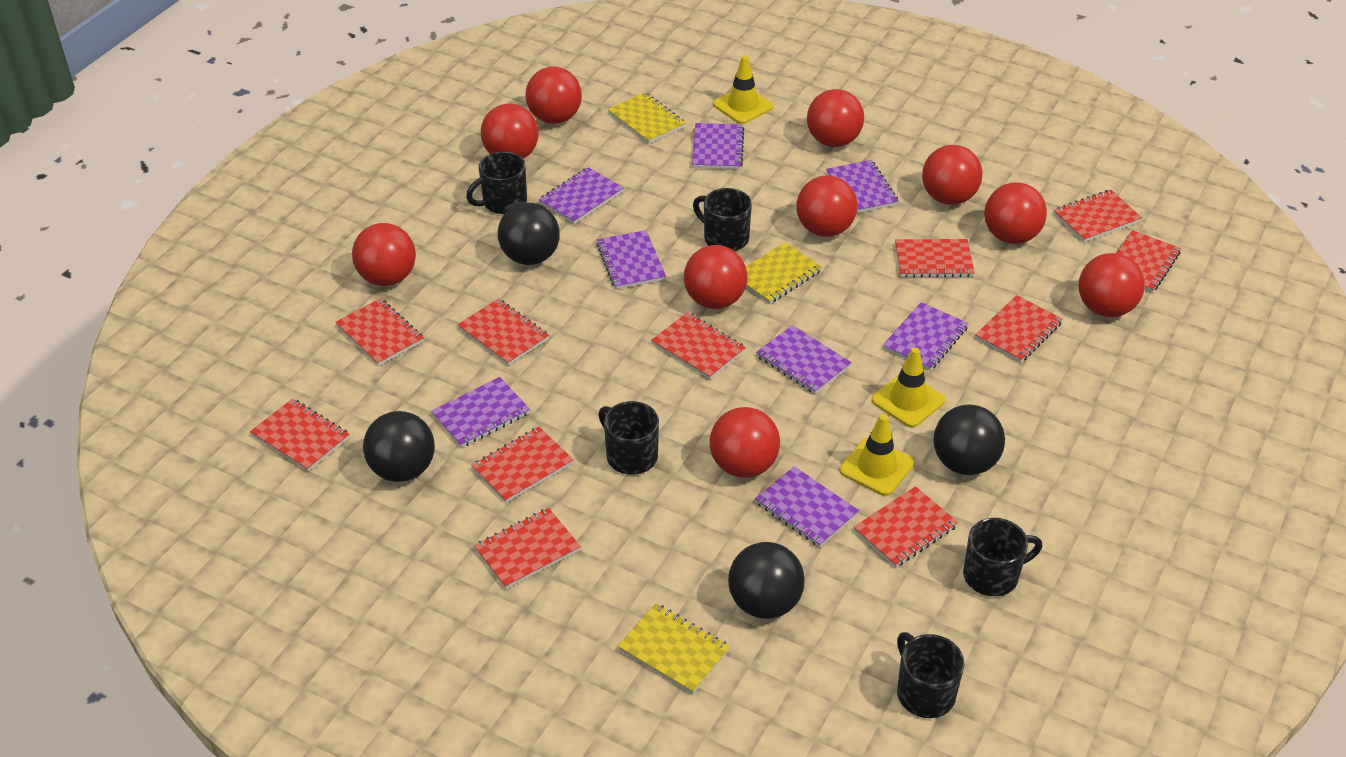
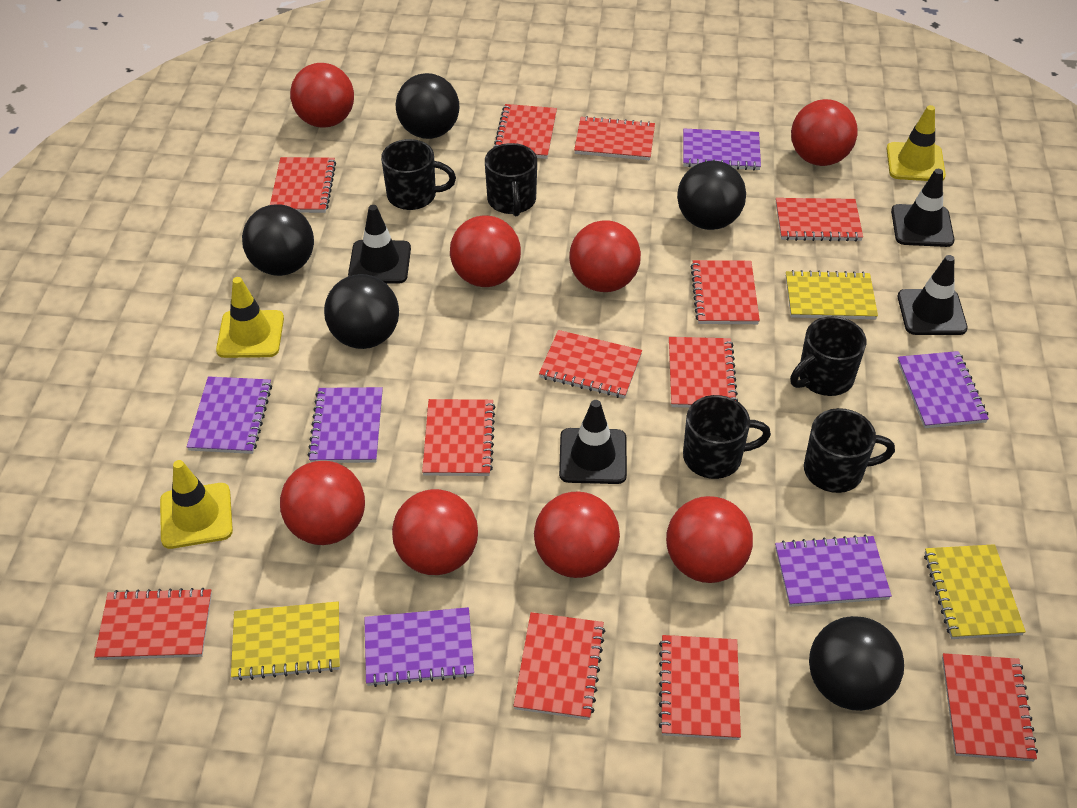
black ball: [363,411,435,482] [498,203,560,265] [728,542,805,619] [933,405,1005,475] = 4 -> [242,204,314,276] [324,274,399,349] [395,73,459,139] [677,161,746,230] [809,616,904,711] = 5
black traffic cone: none = 0 -> [348,205,411,284] [559,400,627,484] [891,169,954,247] [898,255,968,335] = 4
purple notebook: [431,377,530,448] [539,167,624,224] [596,230,666,289] [692,123,744,169] [755,466,859,547] [756,325,852,394] [826,160,899,213] [883,302,969,370] = 8 -> [187,376,272,454] [308,387,383,463] [364,607,474,687] [683,129,761,170] [775,535,892,607] [898,351,989,428] = 6
red ball: [352,223,416,286] [481,104,539,159] [525,67,582,124] [684,245,748,309] [710,407,780,478] [797,176,857,237] [807,89,864,147] [922,145,982,205] [984,182,1047,244] [1079,253,1145,317] = 10 -> [280,461,365,545] [290,63,354,128] [392,489,478,575] [450,216,521,287] [534,491,620,578] [569,220,641,292] [666,496,753,583] [791,99,858,166] = 8
red notebook: [250,398,350,471] [335,298,424,366] [457,299,549,365] [471,427,574,503] [474,508,581,589] [651,312,746,379] [853,486,958,568] [895,239,975,278] [975,295,1063,362] [1054,190,1142,242] [1116,230,1181,292] = 11 -> [94,588,212,660] [270,157,336,213] [422,399,495,476] [493,104,557,159] [513,612,605,720] [539,330,642,398] [574,116,655,160] [659,635,741,740] [669,337,738,408] [691,260,760,324] [776,198,863,241] [942,653,1038,761] = 12

